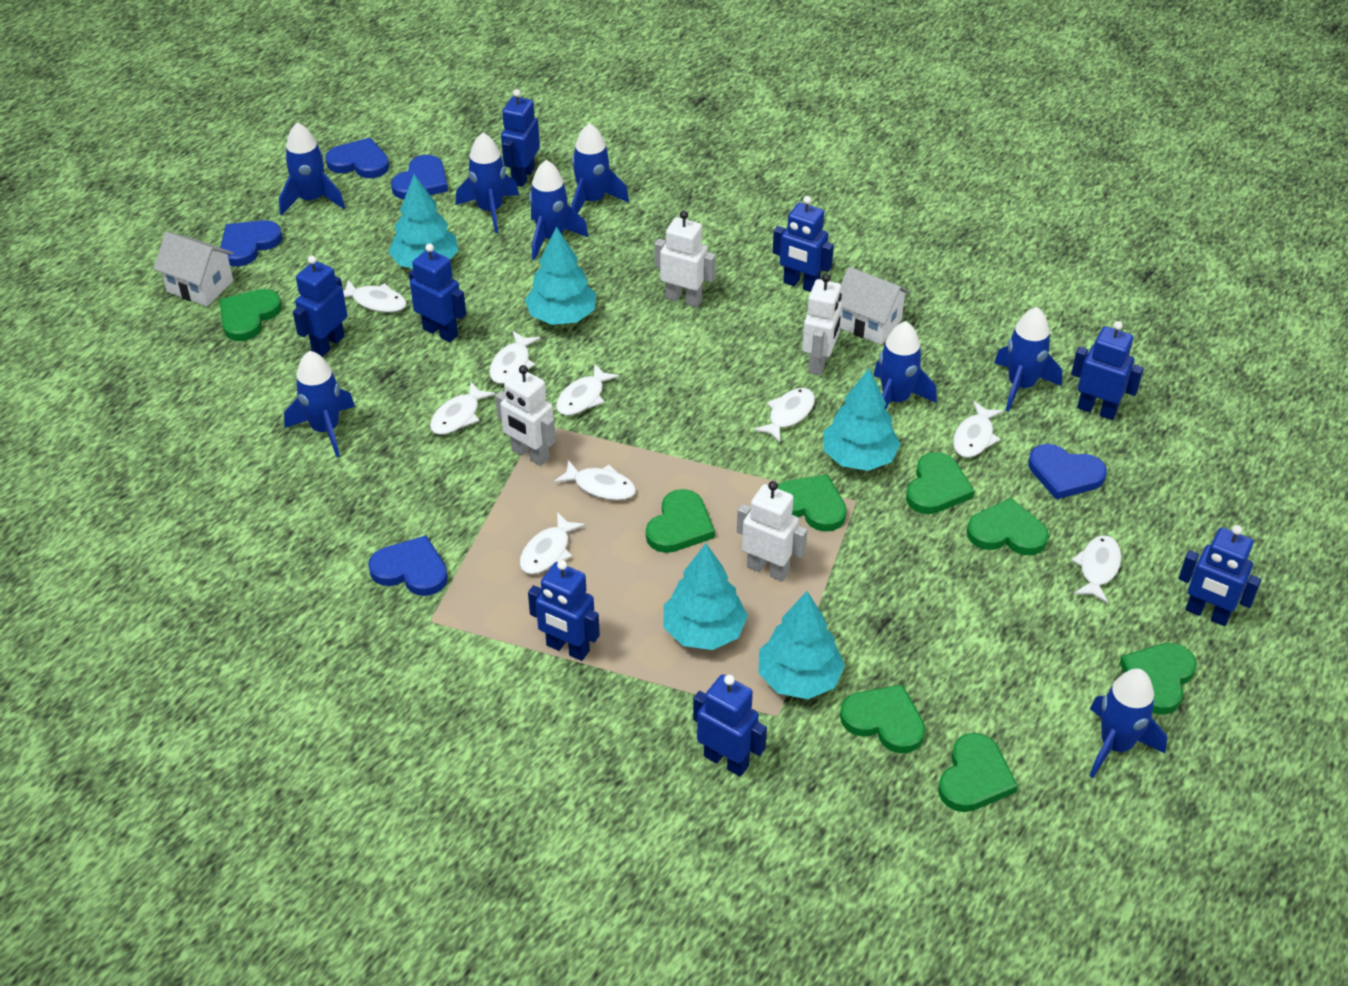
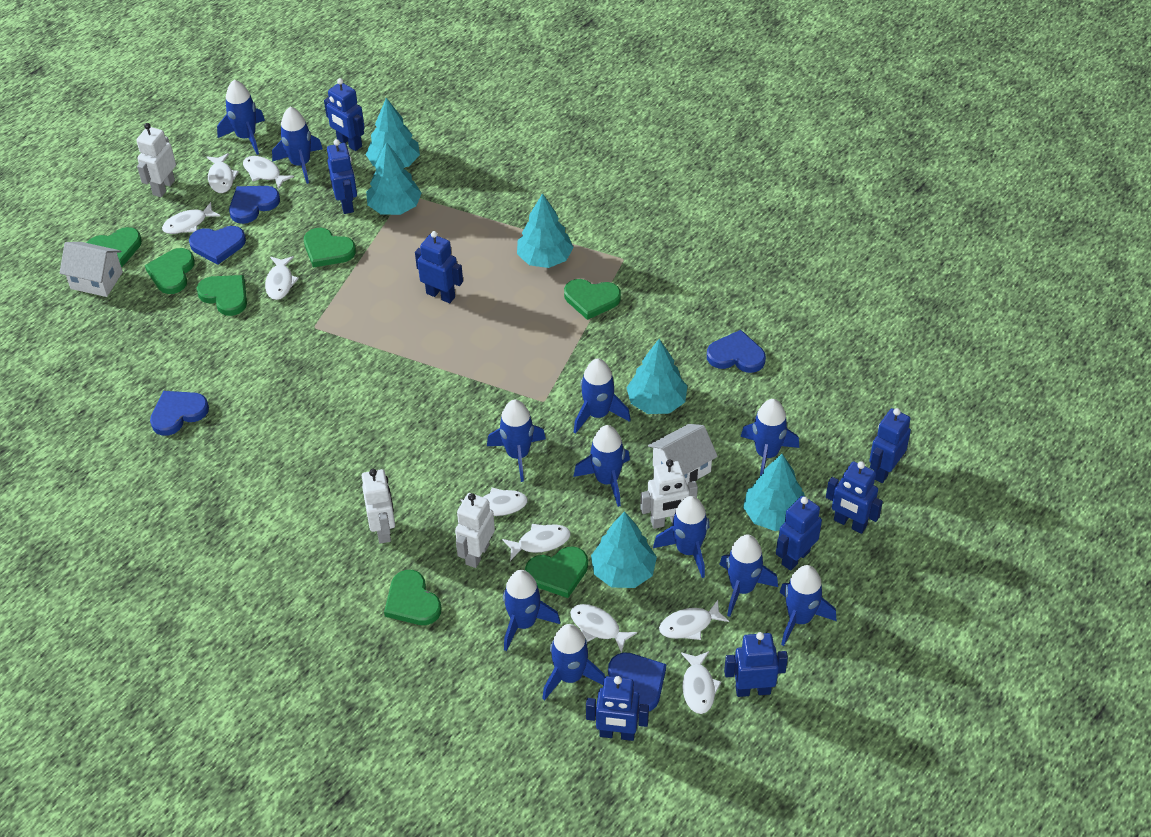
blue rocket: [279,122,345,216] [284,351,355,457] [456,132,519,233] [529,160,589,260] [572,123,629,213] [873,321,937,410] [994,307,1062,412] [1090,668,1167,778] = 8 -> [217,80,265,155] [272,107,323,184] [487,400,546,482] [503,570,560,651] [542,624,605,701] [573,425,630,507] [574,358,631,434] [653,496,709,578] [719,534,778,617] [740,399,799,476] [780,565,836,646] = 11
green heart: [220,289,282,341] [646,489,715,553] [777,474,847,532] [840,685,925,753] [906,452,975,514] [938,733,1018,812] [967,498,1049,555] [1120,643,1197,714] = 8 -> [87,227,142,267] [145,248,195,294] [196,275,247,316] [304,228,356,268] [384,570,442,625] [525,546,588,598] [564,279,621,320] = 7
turquoise tree: [388,174,459,269] [525,227,596,325] [664,543,748,650] [758,591,845,699] [823,369,901,471] = 5 -> [366,98,420,168] [366,142,421,215] [517,193,574,268] [591,511,657,588] [626,339,688,414] [743,454,805,531] = 6

